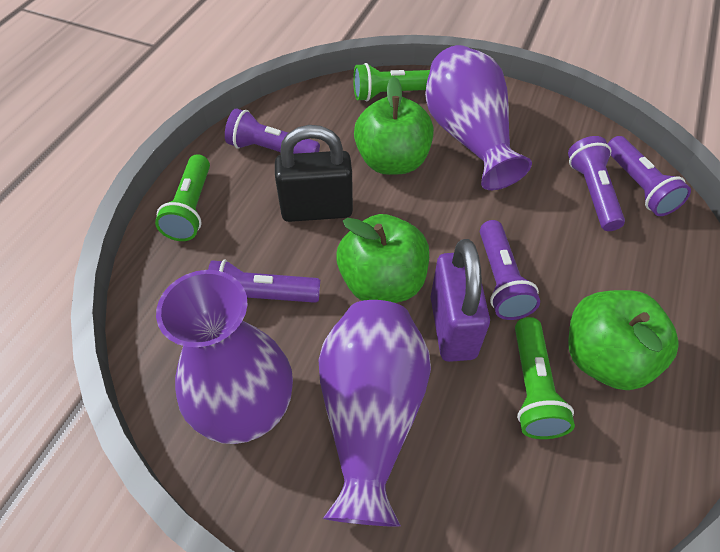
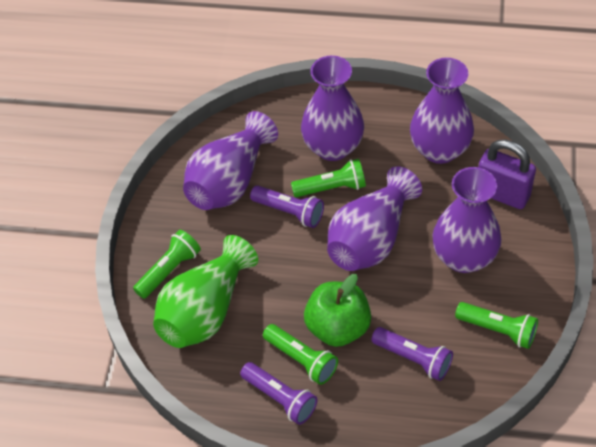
black padlock: [275,125,353,222] = 1 -> none = 0
green apple: [336,214,429,303] [354,76,434,175] [568,290,679,390] = 3 -> [304,274,371,347] = 1
green flashlight: [155,154,210,241] [353,63,430,101] [515,317,575,439] = 3 -> [133,230,201,299] [263,324,338,385] [291,159,366,197] [455,302,538,349] = 4
green vase: none = 0 -> [153,235,258,348] = 1
purple flashlight: [208,260,320,303] [225,108,320,154] [480,220,540,320] [568,136,625,231] [607,136,691,216] = 5 -> [240,362,317,425] [250,185,324,228] [371,327,453,381] = 3
purple vase: [156,270,293,444] [318,300,431,527] [425,45,532,190] = 3 -> [183,111,278,210] [301,55,364,161] [327,166,422,271] [410,58,474,164] [432,167,501,273] = 5

